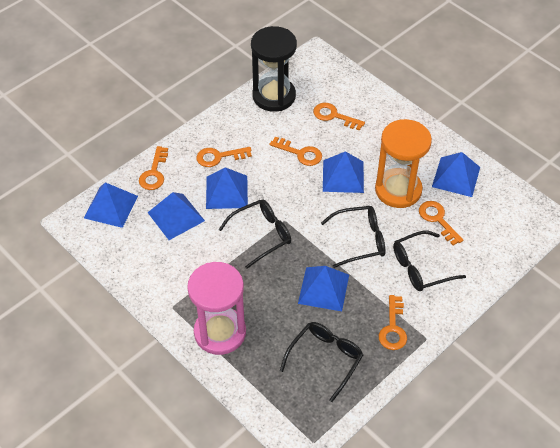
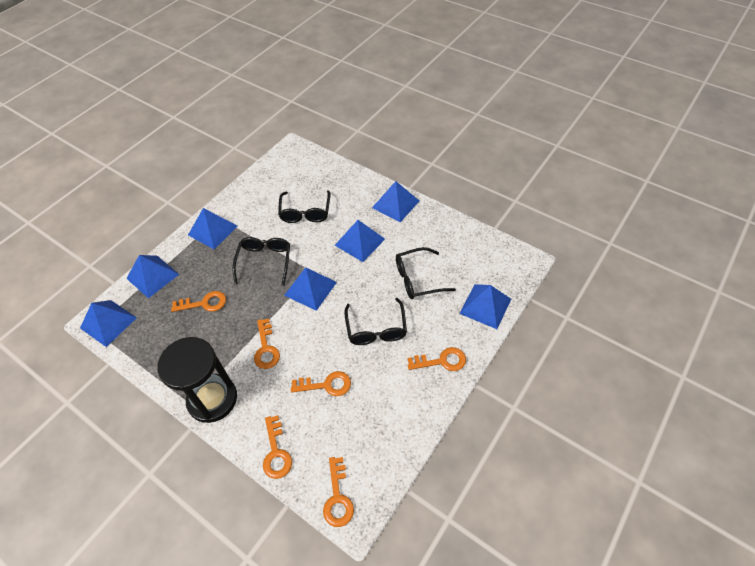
blue pyramid: [84,182,138,228] [147,192,205,240] [206,167,248,209] [298,266,349,311] [323,151,364,193] [432,152,480,197] = 6 -> [80,300,137,347] [126,255,179,298] [188,208,237,249] [284,268,337,311] [335,220,385,262] [372,181,419,222] [459,284,511,329] = 7
orange hourglass: [375,119,432,208] = 1 -> none = 0
pink hourglass: [187,262,246,355] = 1 -> none = 0

